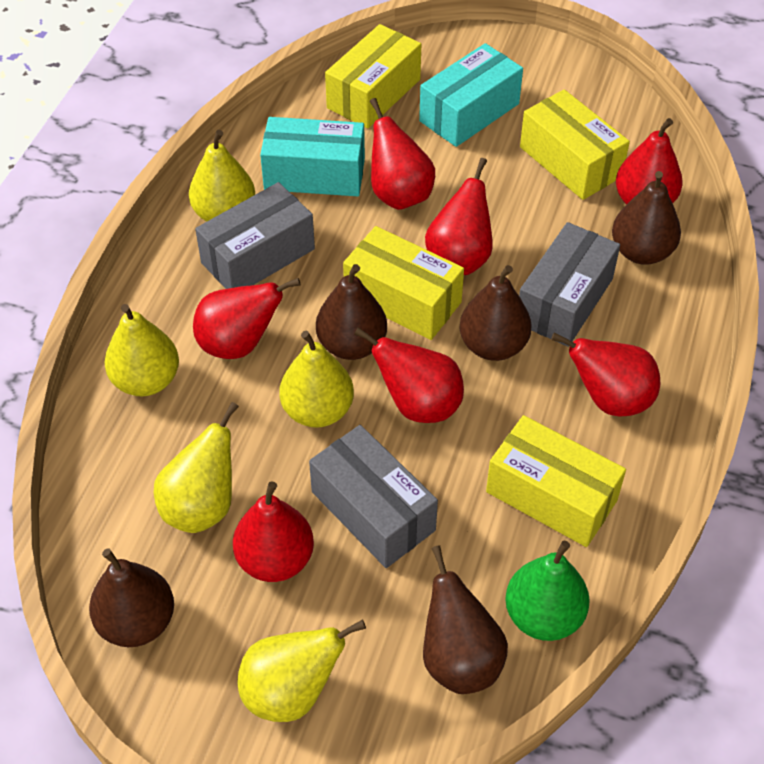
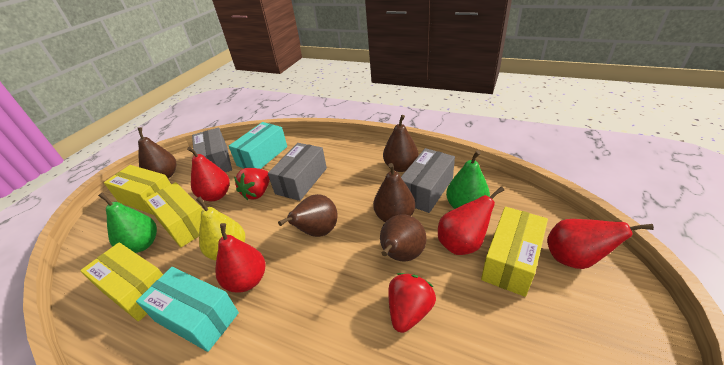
green pear: [505,540,590,641] = 1 -> [98,192,157,253] [446,150,490,209] = 2
red pear: [193,278,301,359] [233,481,314,582] [354,327,464,423] [370,98,435,210] [425,158,493,275] [551,333,660,417] [616,118,682,205] = 7 -> [187,147,230,201] [215,223,265,293] [438,187,504,255] [547,219,654,269] = 4
red strawberry: none = 0 -> [234,168,270,200] [389,273,436,333] = 2
yellow pear: [105,304,179,396] [154,402,239,533] [189,130,255,221] [238,619,366,722] [279,331,354,428] = 5 -> [196,197,245,261] = 1

